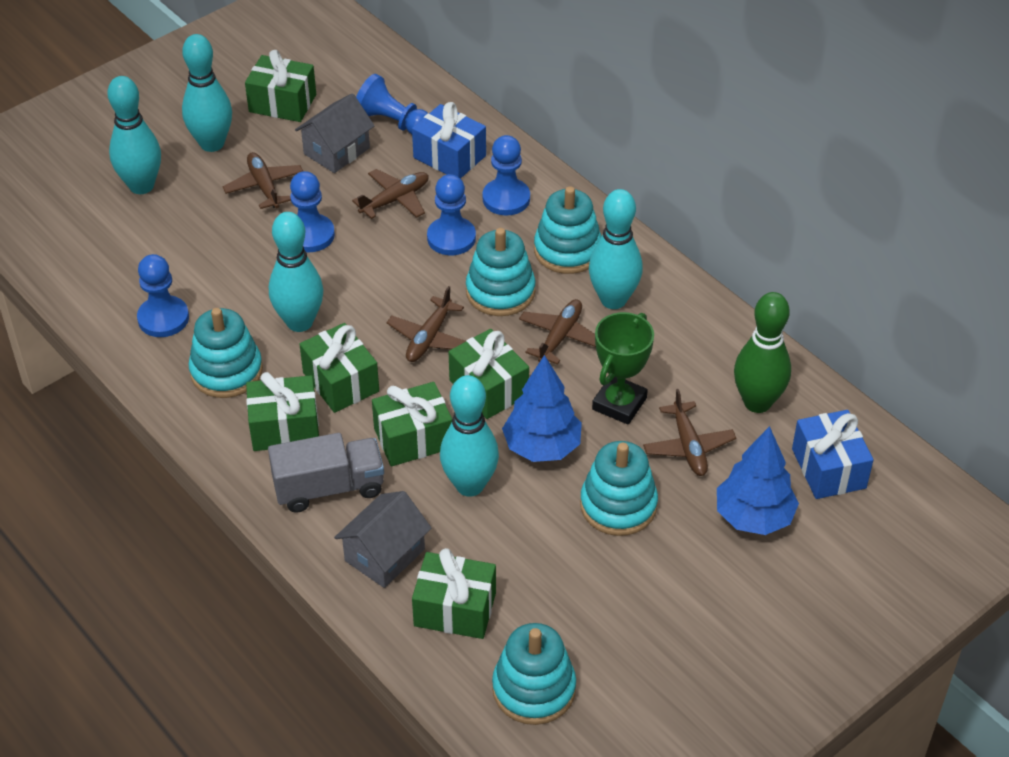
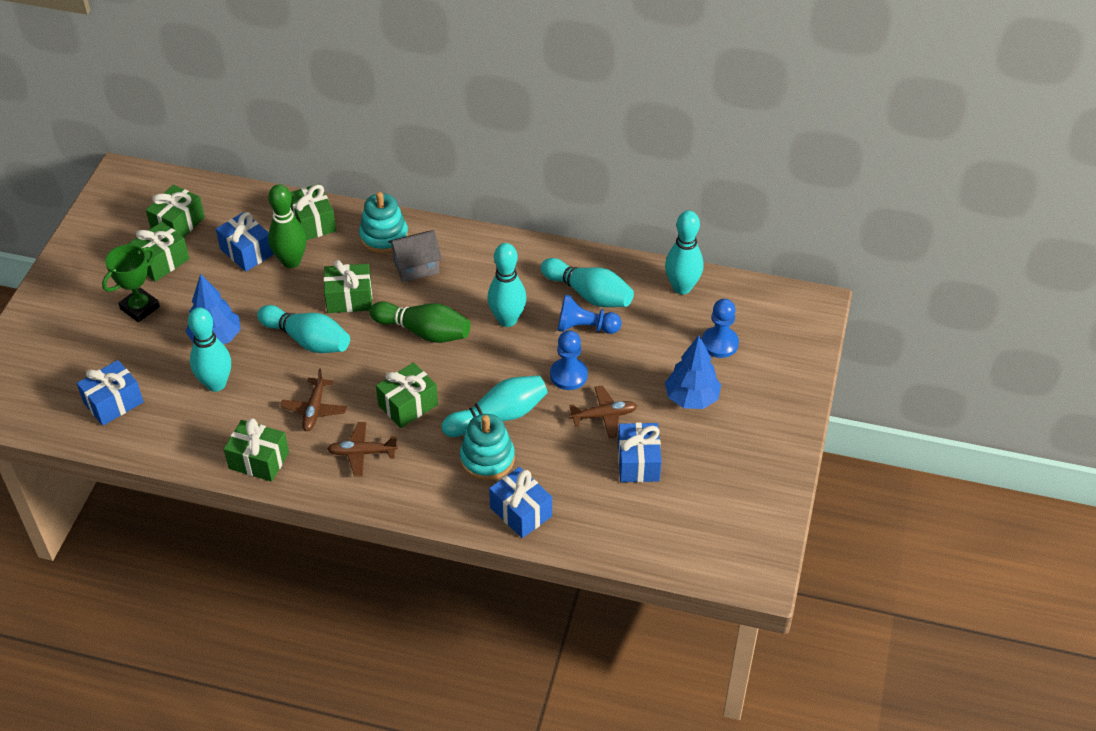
blue gift: [412,102,486,179] [792,410,873,499] = 2 -> [77,360,144,426] [216,212,274,272] [489,467,552,538] [618,422,662,482] = 4
blue pawn: [137,254,189,337] [290,171,335,252] [356,74,428,134] [427,174,476,255] [483,135,530,216] = 5 -> [550,330,588,390] [558,295,621,334] [702,299,739,358] = 3
brown plane: [223,152,303,209] [352,169,429,219] [387,286,466,362] [519,299,596,365] [643,389,736,476] = 5 -> [280,368,347,431] [327,422,398,477] [569,385,637,438] = 3
green bowling pin: [734,292,791,413] = 1 -> [268,184,307,268] [370,301,471,343] = 2
grey house: [295,93,375,173] [334,491,432,588] = 2 -> [388,230,442,282] = 1
grey truck: [268,433,384,513] = 1 -> none = 0
turquoise bowling pin: [108,76,161,194] [182,34,232,152] [269,212,323,332] [440,375,499,497] [589,189,643,309] = 5 -> [188,307,231,392] [257,305,350,353] [441,375,548,437] [487,243,527,327] [541,258,634,307] [665,211,704,295] = 6
turquoise stacking toy: [188,308,263,398] [466,228,535,316] [492,623,576,725] [534,186,602,274] [580,441,658,536] = 5 -> [359,192,408,254] [460,414,515,481] = 2

